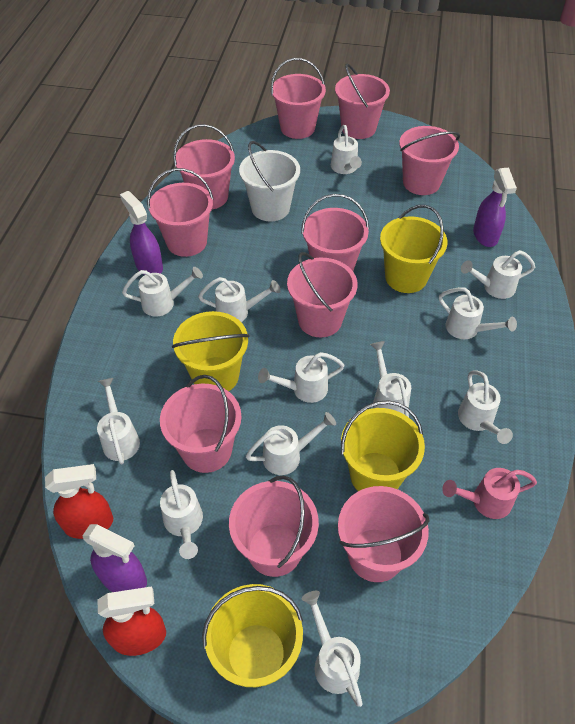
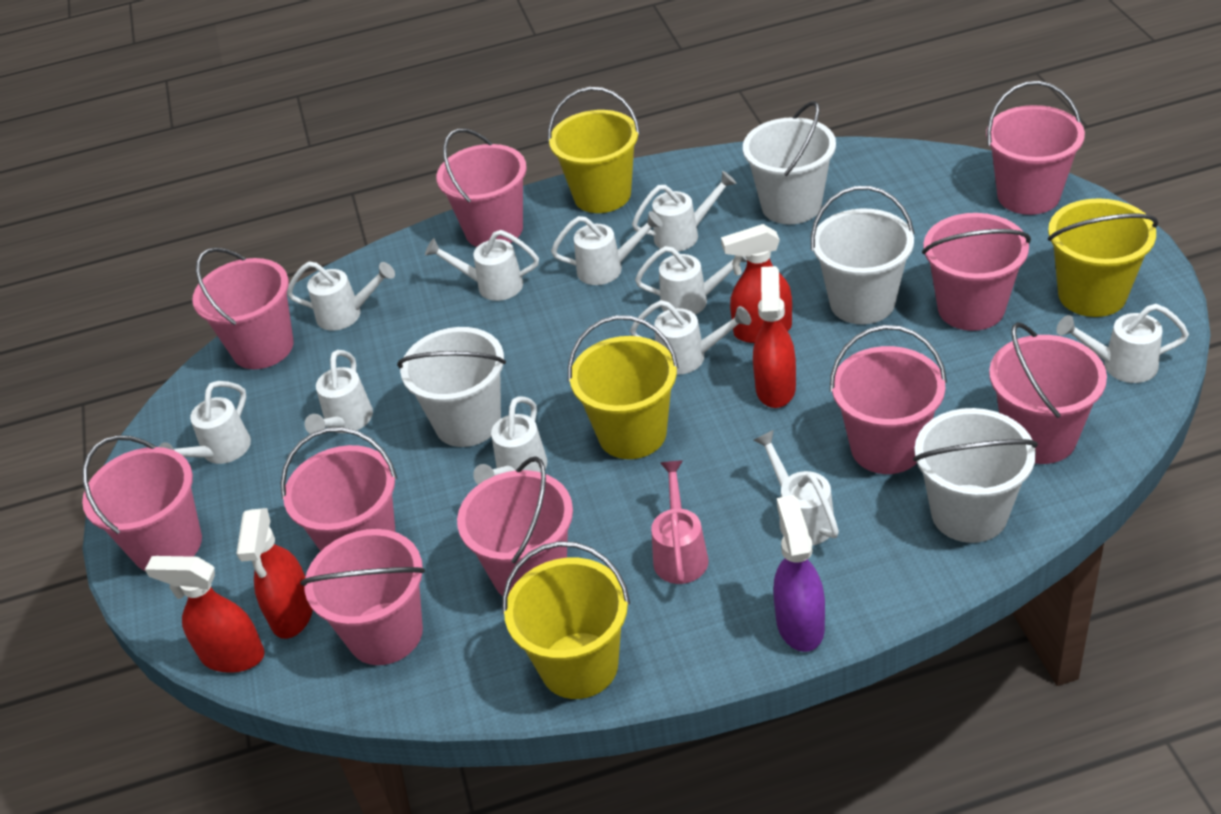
purple spray bottle: [83,524,147,592] [120,191,163,275] [473,168,517,247] = 3 -> [773,495,825,652] = 1
red spray bottle: [45,464,113,539] [97,586,166,656] = 2 -> [145,556,265,673] [236,508,313,639] [721,224,792,343] [753,266,796,408] = 4
white bucket: [239,141,300,221] = 1 -> [397,327,506,447] [743,101,836,224] [811,186,915,324] [913,408,1038,543] = 4
white watering can: [97,378,140,464] [122,267,203,317] [160,470,203,559] [198,277,280,322] [246,412,336,475] [258,352,345,403] [302,591,363,707] [331,125,362,174] [370,341,411,417] [439,287,517,339] [458,370,513,444] [461,250,535,299] = 12 -> [159,381,251,464] [287,261,395,331] [305,350,373,434] [425,230,539,301] [473,396,547,485] [551,211,663,285] [630,300,751,375] [632,171,737,252] [635,246,747,315] [754,430,839,546] [1057,304,1189,383] = 11

